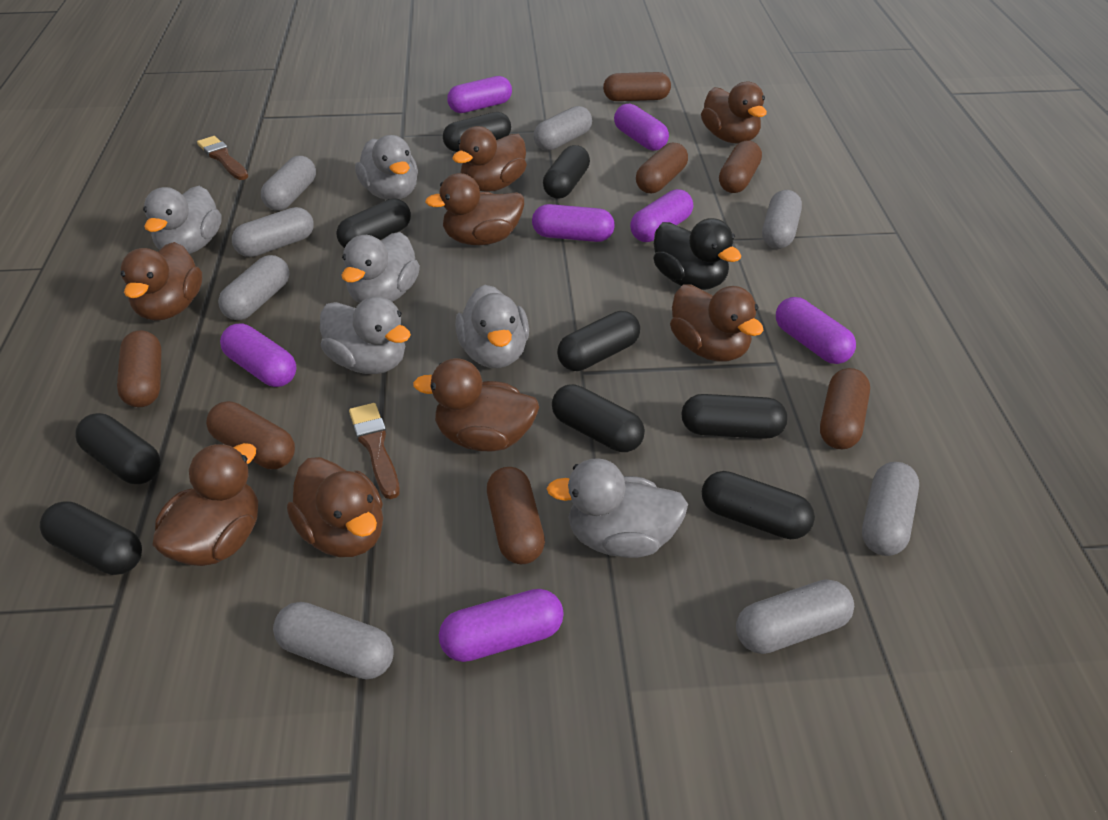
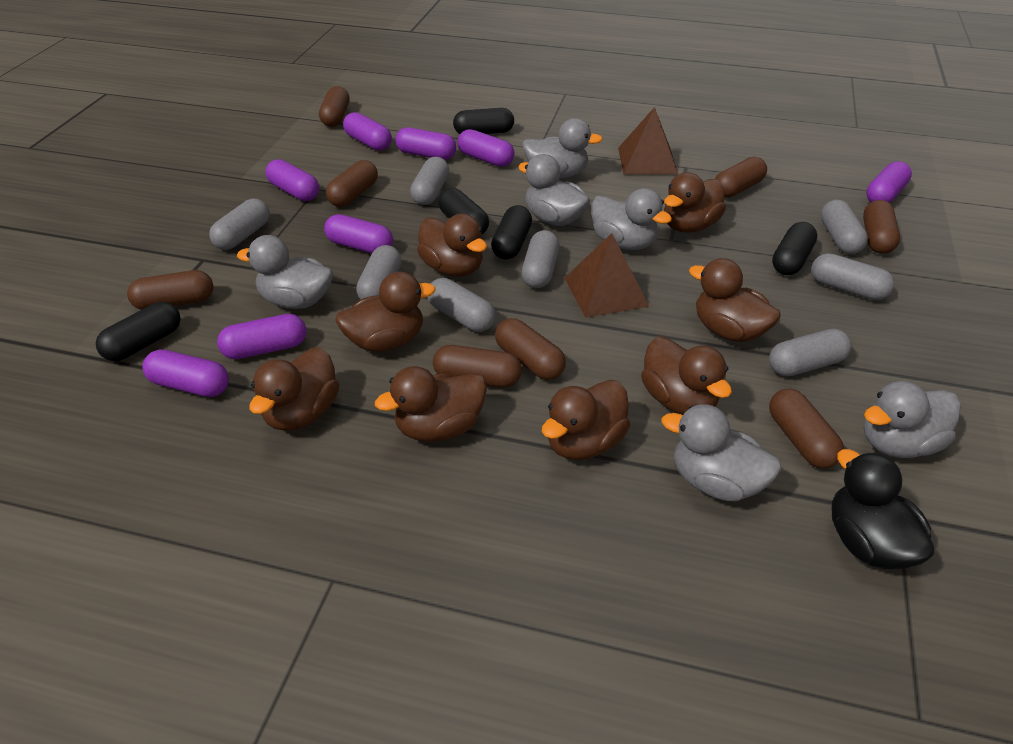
black capsule: [40,501,142,575] [75,413,161,484] [336,198,411,248] [443,112,511,152] [543,145,590,199] [552,384,645,452] [557,311,640,371] [681,394,787,439] [702,471,815,539] = 9 -> [96,302,181,361] [438,188,489,235] [453,108,514,134] [491,205,532,260] [772,222,817,275] = 5
brown brush: [197,136,248,180] [349,403,400,499] = 2 -> none = 0
brown capsule: [117,330,162,407] [206,401,295,469] [487,467,545,564] [603,72,671,101] [636,142,688,193] [719,141,762,193] [820,368,870,449] = 7 -> [127,270,213,310] [319,86,350,127] [326,160,378,207] [433,345,522,388] [495,318,566,380] [715,157,767,198] [769,389,844,468] [863,200,900,254] = 8
brown pyramid: none = 0 -> [564,233,649,318] [618,107,678,175] = 2
purple capsule: [220,323,296,387] [439,589,564,662] [447,76,512,113] [532,204,615,242] [614,103,669,151] [630,189,693,242] [776,297,856,364] = 7 -> [142,349,229,397] [217,314,306,359] [265,159,319,201] [324,214,393,253] [343,112,392,151] [395,127,456,160] [457,129,515,167] [866,161,912,203] = 8

